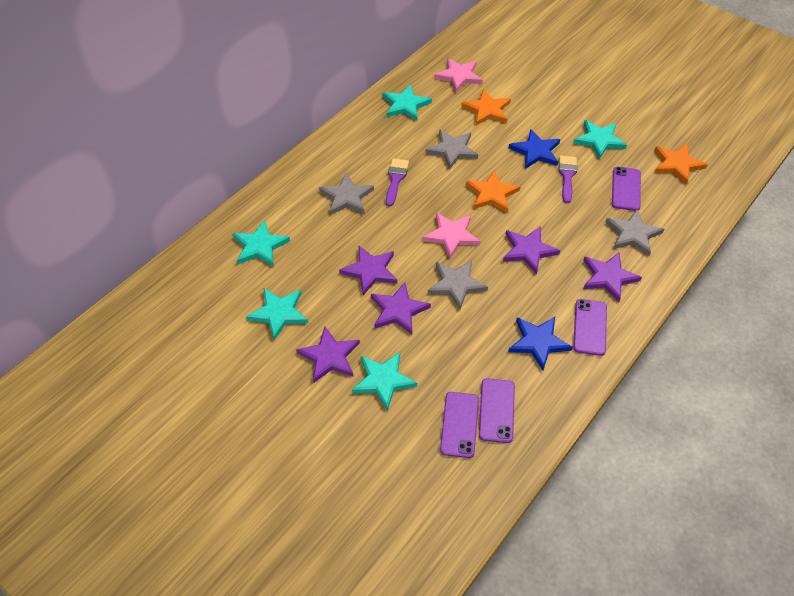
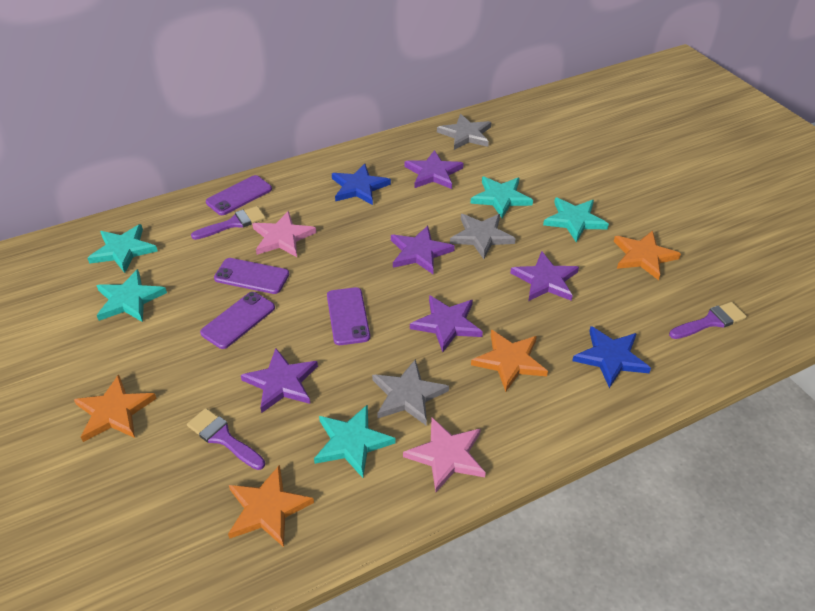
grey star: [319,173,374,215] [426,129,478,169] [428,260,488,309] [606,210,664,256] = 4 -> [372,359,449,426] [437,114,491,150] [450,214,516,259] = 3
orange star: [461,89,511,126] [466,170,521,213] [654,144,708,185] = 3 -> [74,374,157,442] [228,465,314,547] [471,330,548,392] [614,231,681,280] = 4
purple brush: [386,158,409,207] [558,155,577,203] = 2 -> [187,408,265,470] [191,206,265,240] [669,302,747,339] = 3

